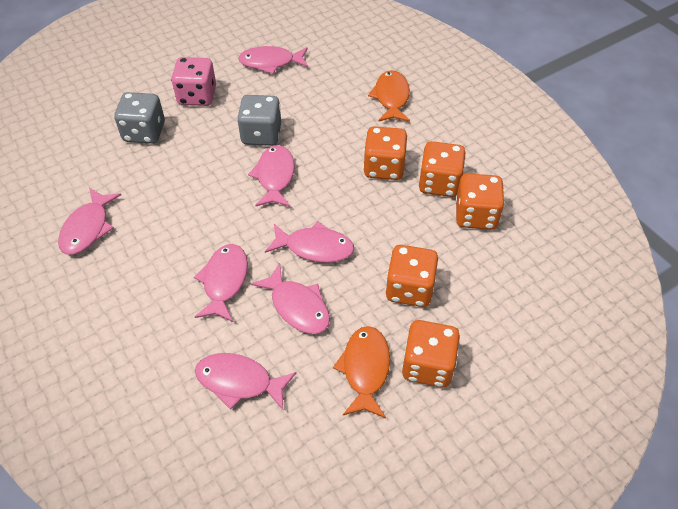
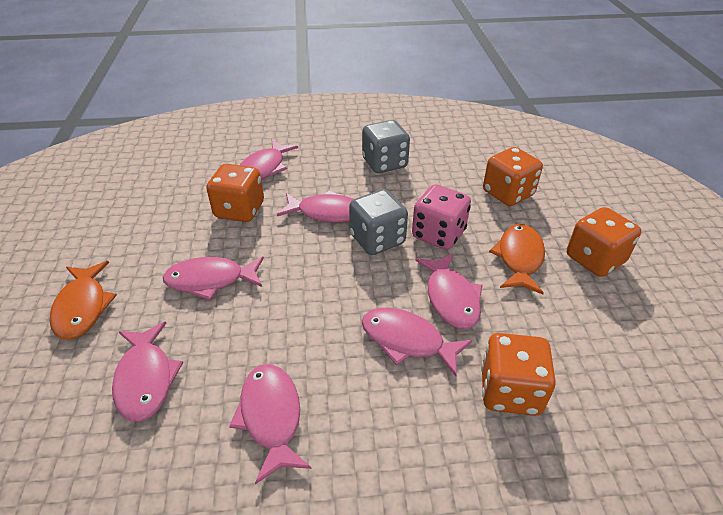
orange dice: [363,126,407,180] [385,245,438,307] [402,320,460,387] [419,141,466,197] [456,174,505,229] = 5 -> [206,164,264,222] [481,333,556,416] [483,147,543,206] [567,207,641,277] = 4

